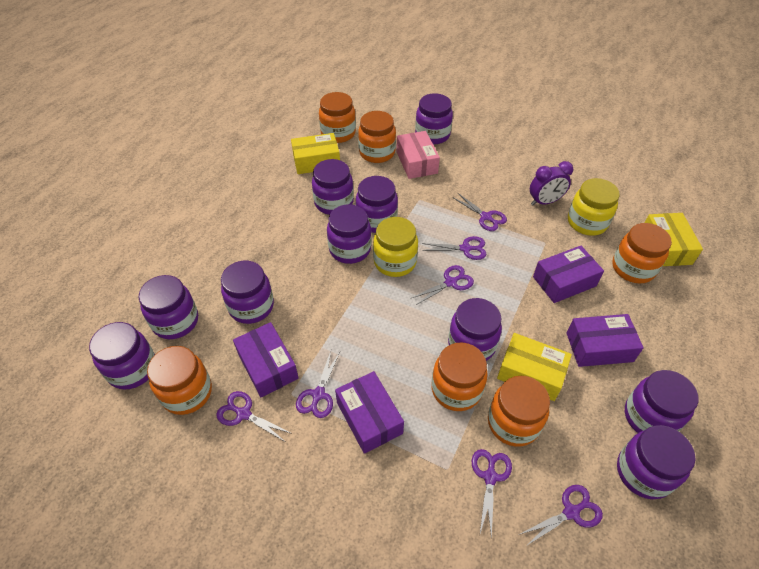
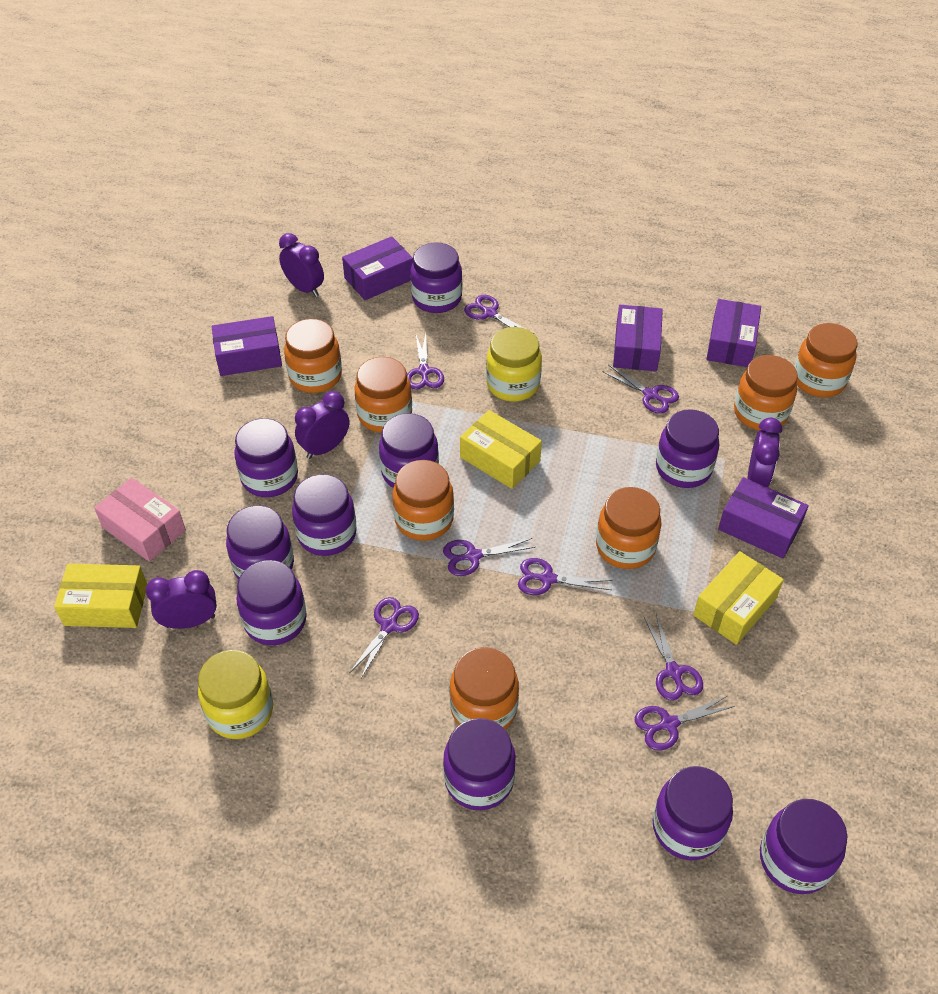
orange jar: [147,346,212,415] [319,92,356,143] [358,111,396,163] [432,342,488,411] [488,376,550,447] [612,223,672,284] = 6 -> [284,319,342,393] [354,357,412,433] [392,460,454,541] [450,647,519,729] [596,487,661,569] [734,355,798,430] [794,323,858,398] = 7
purple box: [233,322,299,398] [335,371,404,454] [533,246,604,303] [566,314,644,367] = 4 -> [212,316,282,376] [342,236,413,300] [613,305,663,371] [706,299,761,367] [718,477,809,559] = 5
purple clock: [530,161,573,205] = 1 -> [146,570,217,629] [279,233,324,297] [295,391,349,459] [748,417,782,487] = 4
purple scissors: [216,391,292,442] [296,351,340,418] [412,265,474,305] [422,236,487,260] [452,193,507,231] [472,449,512,539] [521,485,603,546] = 7 -> [349,597,419,678] [407,333,444,390] [443,538,535,576] [464,295,533,333] [518,558,612,595] [602,365,679,414] [635,696,735,751] [644,614,703,701] = 8

